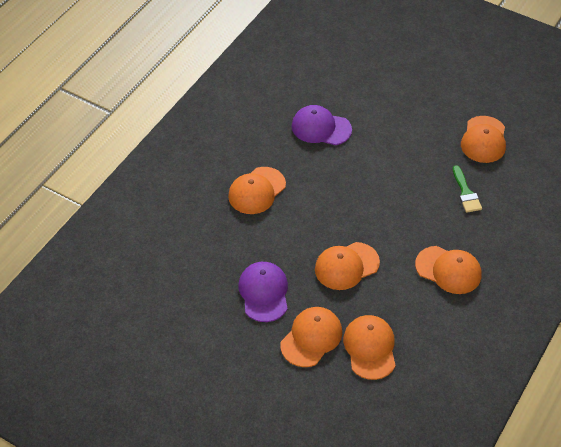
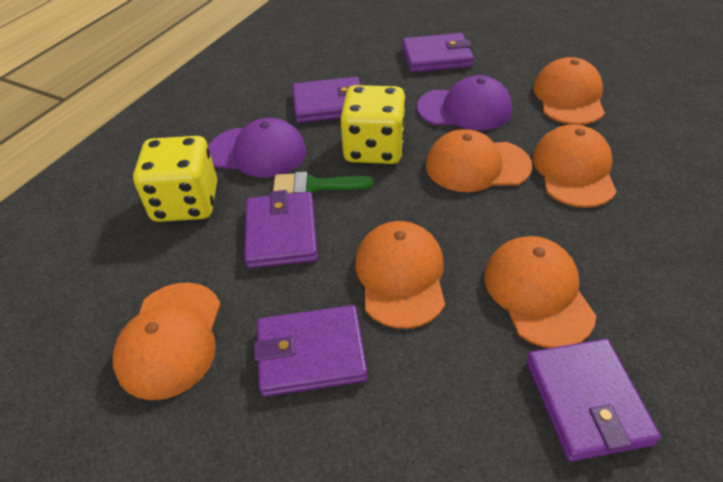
purple wallet: none = 0 -> [244,190,318,268] [254,305,368,397] [292,77,360,123] [402,33,474,72] [526,339,661,461] = 5
yellow dice: none = 0 -> [133,136,217,222] [340,85,406,164] = 2

